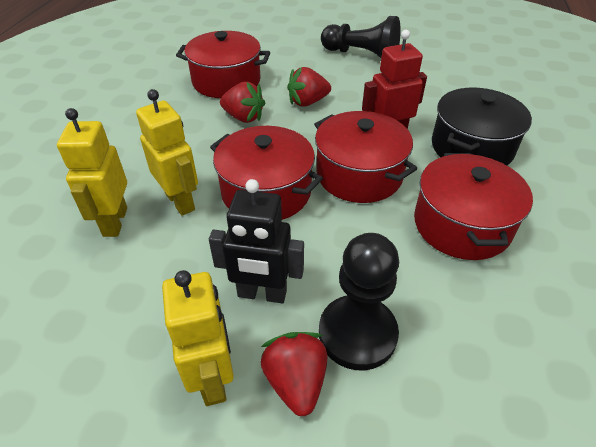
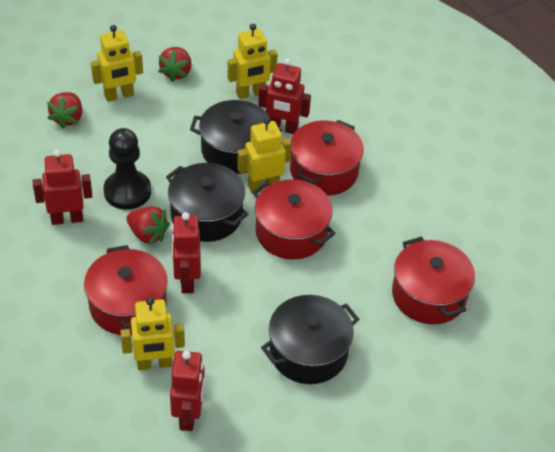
black pawn: [319,233,399,370] [321,16,401,58] = 2 -> [103,128,151,210] = 1
black pot: [432,88,532,165] = 1 -> [166,163,248,242] [190,100,281,174] [261,295,359,384] = 3
black robot: [209,179,304,303] = 1 -> none = 0
red robot: [362,30,427,129] = 1 -> [33,149,92,225] [170,351,205,431] [172,212,201,293] [258,58,311,134] = 4
yellow robot: [57,108,127,237] [136,89,198,216] [162,270,234,406] = 3 -> [91,25,143,102] [120,297,185,370] [228,24,278,100] [237,117,291,193] = 4

